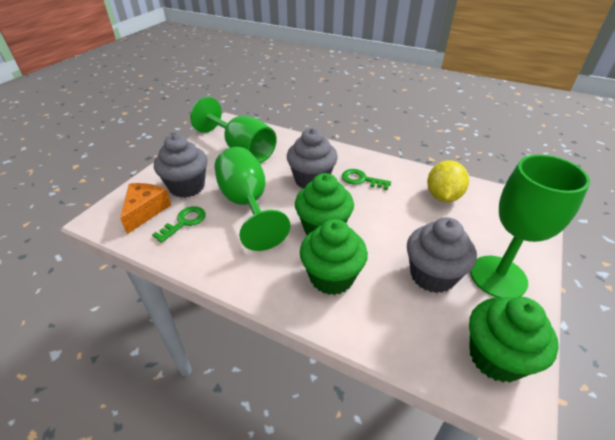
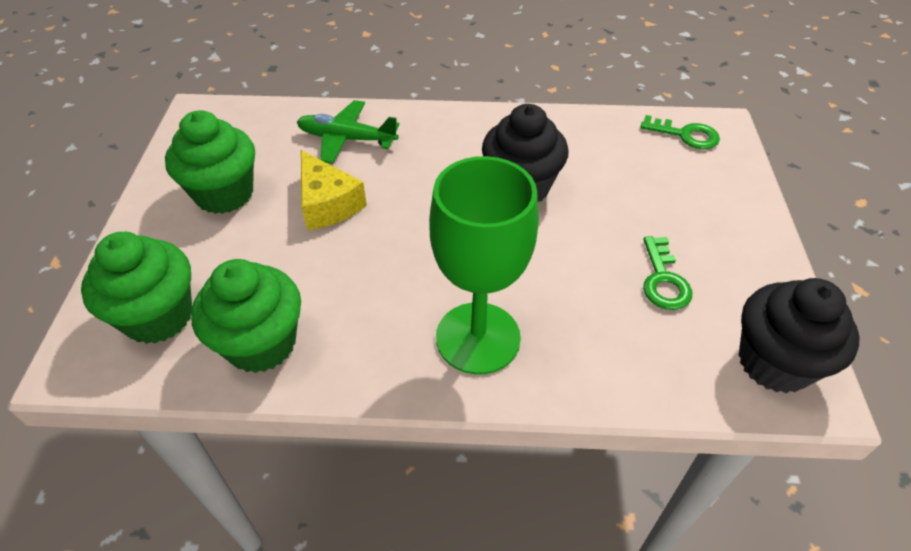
black cupcake: none = 0 -> [482,104,568,202] [739,278,859,393] = 2
green goblet: [190,97,277,163] [215,147,290,251] [470,154,590,298] = 3 -> [429,156,538,375] = 1
green plane: none = 0 -> [297,100,400,164] = 1
grey cupcake: [154,135,208,198] [287,128,338,189] [407,217,477,293] = 3 -> none = 0
orange cheese: [120,183,171,234] = 1 -> none = 0
yellow cheese: none = 0 -> [301,150,367,230] = 1
yellow lemon: [427,160,469,202] = 1 -> none = 0

